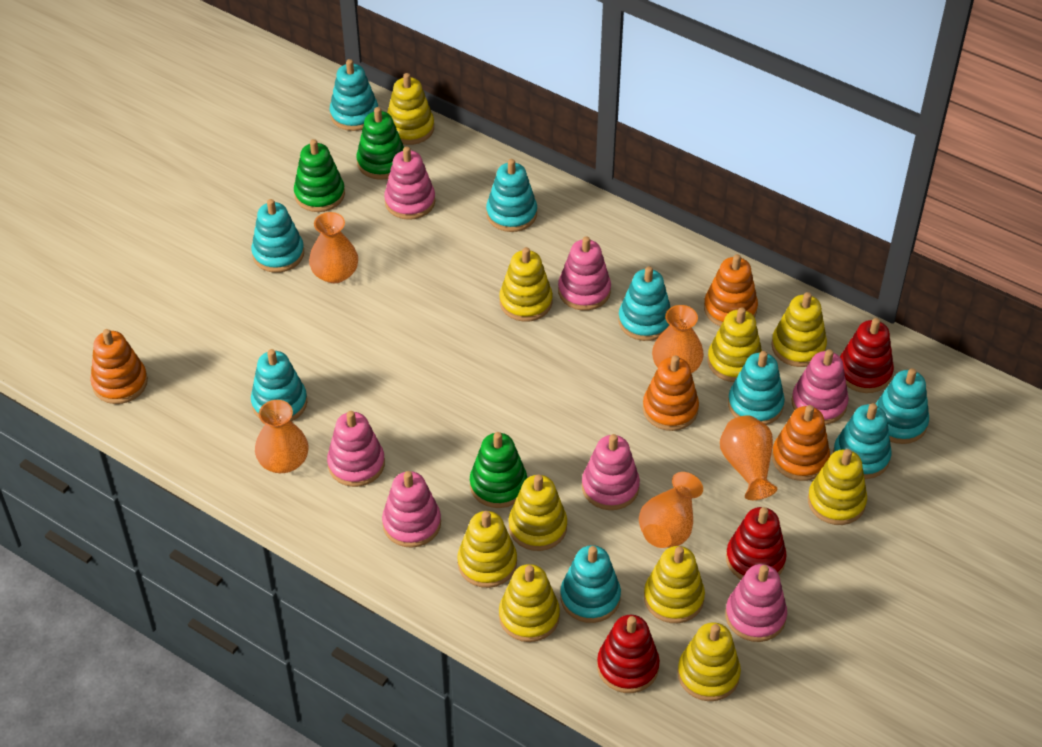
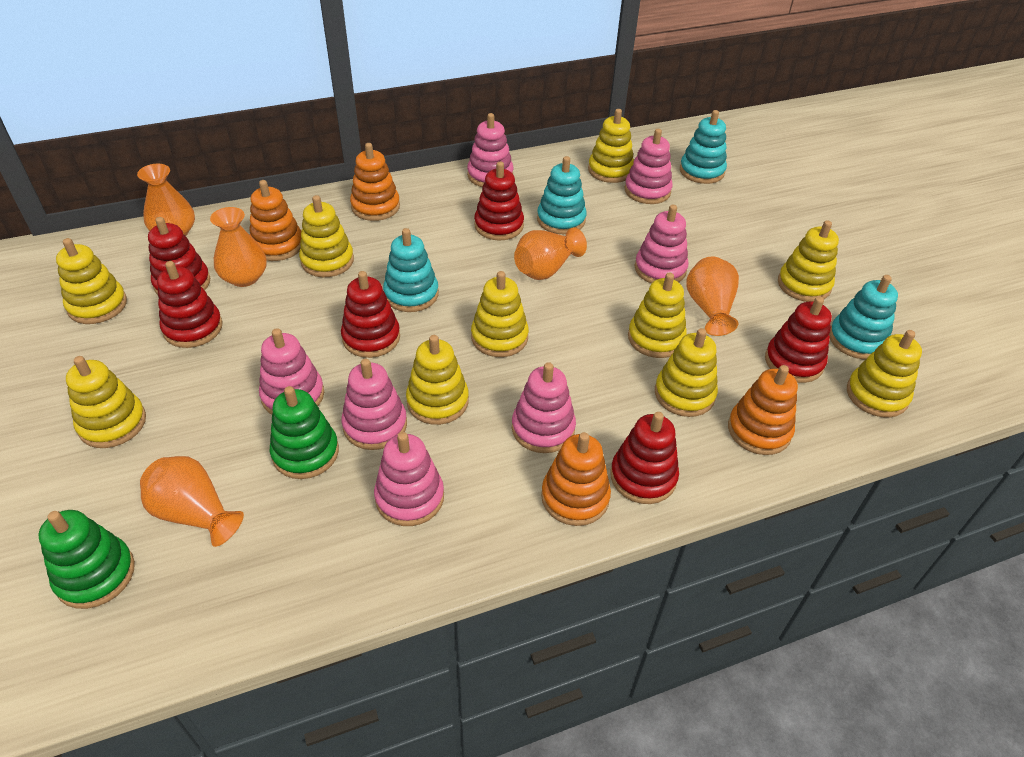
green stacking toy: [294,139,345,212] [356,107,404,180] [470,432,527,508] = 3 -> [38,510,135,609] [270,386,339,479] = 2
red stacking toy: [597,615,660,693] [726,507,787,579] [840,318,894,393] = 3 -> [148,217,210,295] [157,261,223,348] [341,271,400,358] [474,162,524,241] [610,412,679,504] [765,297,832,383] = 6
turquoise stacking toy: [251,199,304,273] [251,349,307,422] [330,59,378,131] [486,159,537,232] [560,545,621,623] [618,266,671,341] [728,351,785,425] [833,403,892,479] [876,368,929,444] = 9 -> [383,228,439,312] [537,156,586,234] [680,110,727,184] [829,275,898,359] = 4

